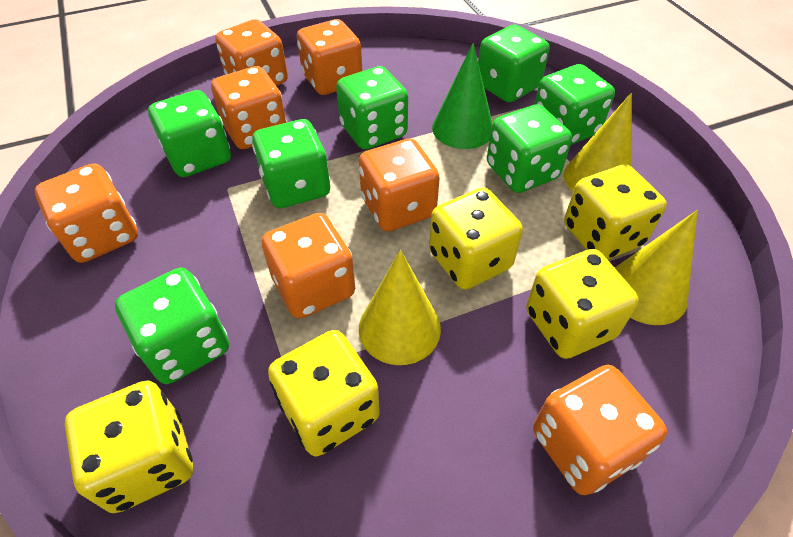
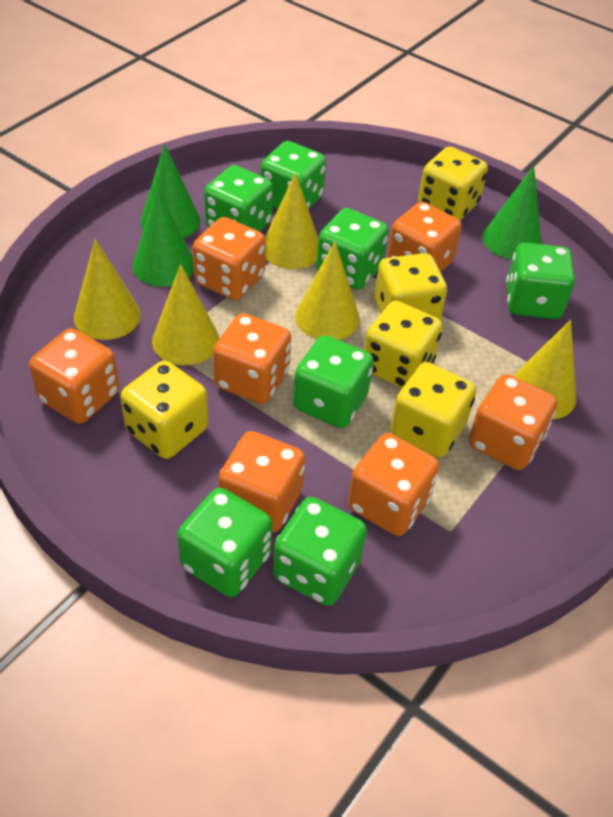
green cone: [432,43,493,149] = 1 -> [133,188,194,287] [140,144,200,238] [483,166,541,260] = 3
yellow cone: [359,250,441,365] [564,93,632,191] [615,210,698,325] = 3 -> [74,239,141,340] [152,264,219,365] [265,172,319,269] [295,242,360,340] [513,320,576,420] = 5

